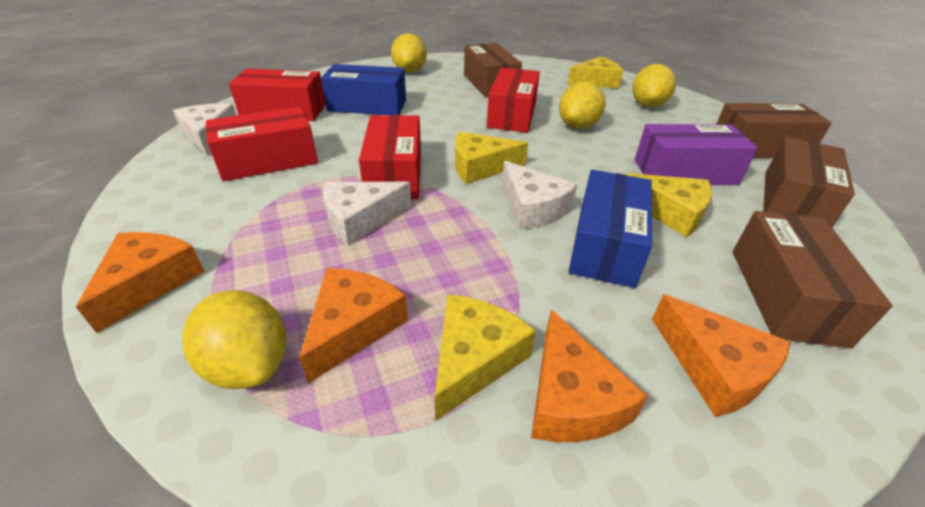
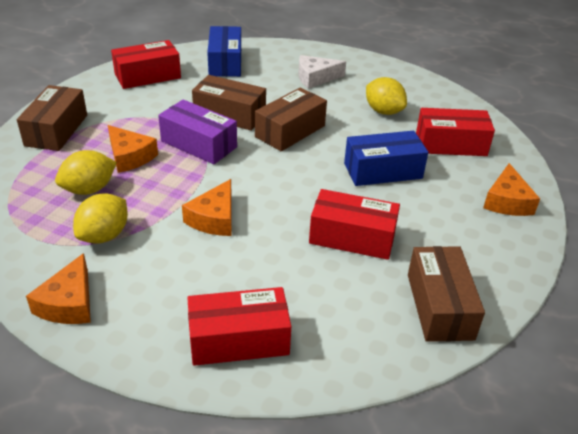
white cheese: [173,103,237,155] [323,182,412,246] [502,161,577,229] = 3 -> [298,55,346,89] = 1
yellow cheese: [435,294,536,421] [455,132,528,184] [567,57,624,88] [625,173,712,237] = 4 -> none = 0
yellow lemon: [182,290,286,389] [391,33,427,73] [559,81,606,129] [632,64,676,107] = 4 -> [55,150,117,195] [73,193,128,244] [366,77,407,115] = 3

